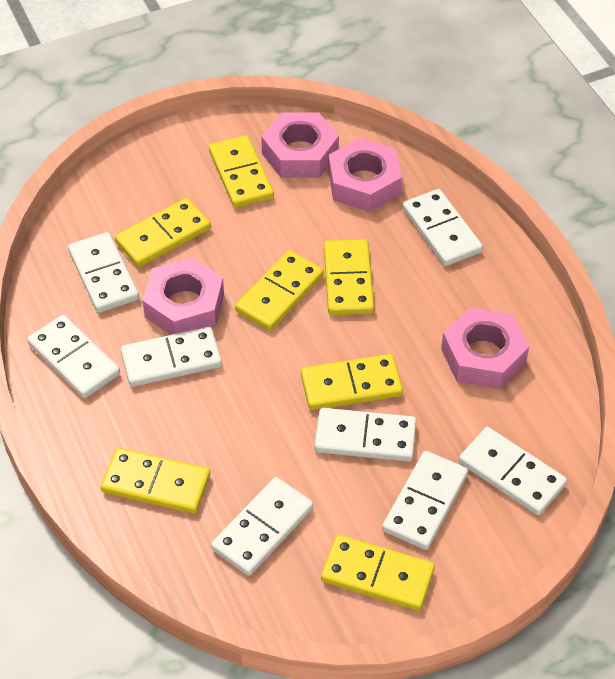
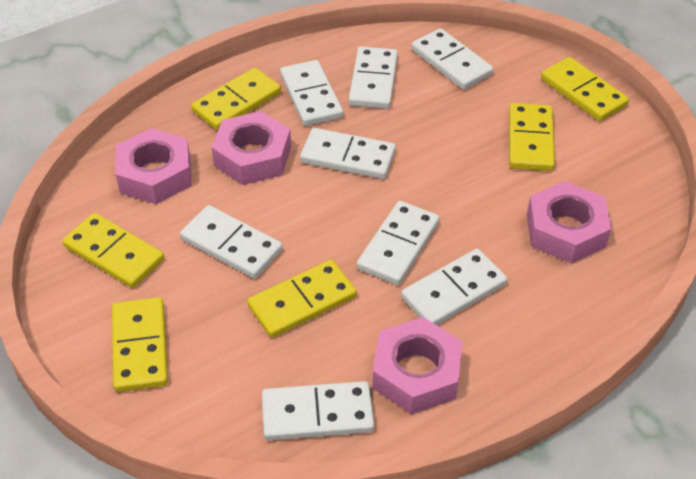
yellow domino: [101,448,210,514] [115,198,211,267] [209,135,274,208] [235,250,324,331] [301,354,403,410] [321,535,435,611] [324,239,374,315] = 7 -> [62,213,164,288] [112,297,168,392] [191,68,281,130] [247,260,357,338] [509,103,555,171] [541,57,629,121] = 6

